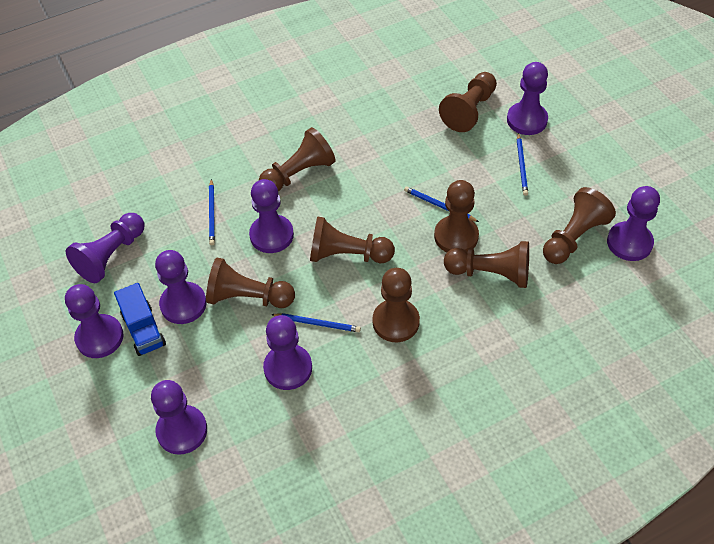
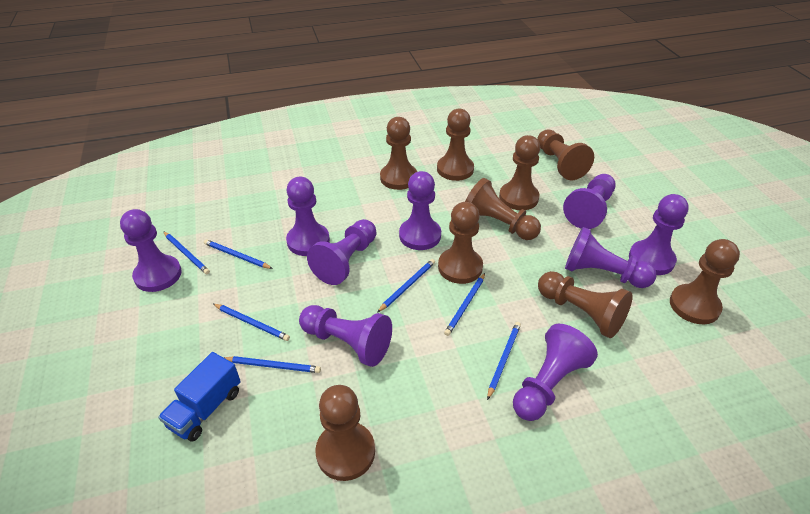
blue pencil: [209,179,215,245] [271,313,361,332] [404,187,479,222] [517,133,528,196] = 4 -> [163,231,210,274] [204,239,273,269] [213,304,290,341] [224,356,321,373] [377,259,435,313] [444,273,485,336] [487,322,521,400] = 7
brown pawn: [206,258,295,308] [259,127,336,192] [310,216,395,263] [373,268,420,342] [434,180,479,252] [439,72,497,132] [444,241,529,288] [543,187,616,264] = 8 -> [315,385,375,481] [380,117,417,190] [437,108,474,181] [438,202,483,284] [465,178,541,240] [499,135,540,210] [537,129,594,180] [538,271,633,338] [670,239,740,324] = 9
purple pawn: [65,284,123,358] [66,213,145,283] [151,380,207,455] [155,250,207,324] [249,179,294,253] [263,315,312,390] [507,62,548,135] [607,186,660,261] = 8 -> [120,209,182,292] [286,177,330,256] [299,305,392,367] [307,219,377,285] [399,171,441,250] [513,324,598,421] [563,174,615,229] [565,227,657,288] [629,194,689,275] = 9

